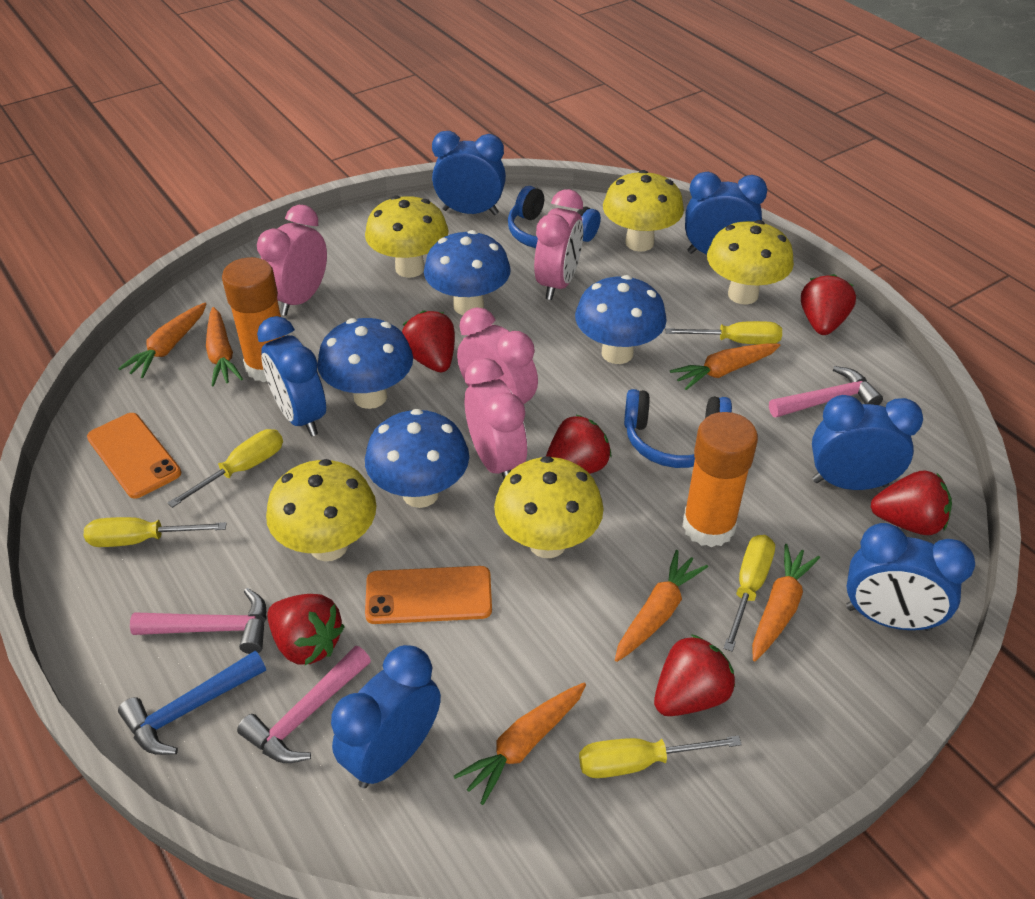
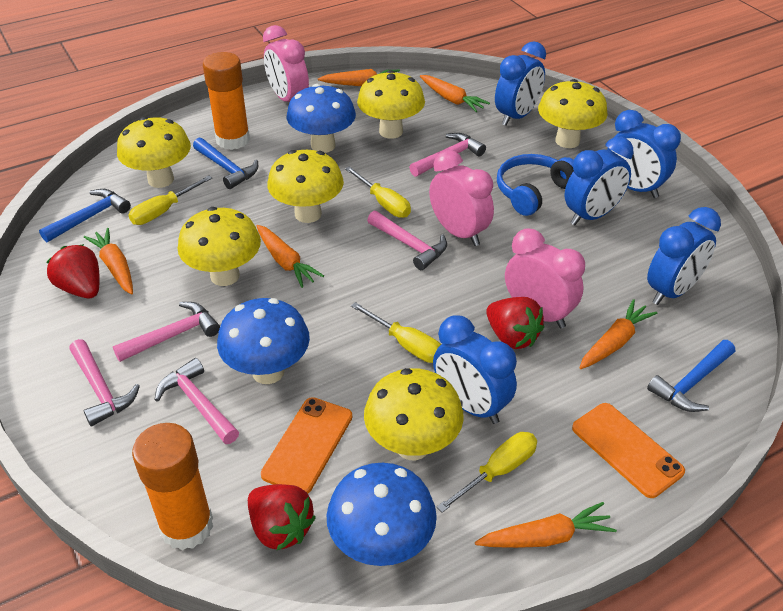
blue clock: [257,316,326,436] [331,645,441,788] [432,131,506,215] [685,172,767,254] [812,395,923,490] [846,523,975,631] = 6 -> [433,315,517,424] [495,41,546,126] [564,137,633,225] [607,110,681,198] [647,207,721,305] = 5
blue hammer: [118,651,266,755] = 1 -> [39,189,131,242] [193,138,258,189] [647,340,735,412] = 3
blue headphones: [508,186,601,248] [624,389,732,468] = 2 -> [497,154,574,216] = 1
blue mushroom: [317,318,413,409] [365,409,469,508] [424,230,511,315] [575,275,667,364] = 4 -> [217,298,310,384] [287,84,356,153] [327,463,437,566] = 3
pink clock: [257,205,327,316] [457,307,538,404] [465,358,527,479] [534,189,583,300] = 4 -> [263,25,309,102] [429,150,494,246] [505,228,585,328] = 3
pink hammer: [130,588,267,654] [237,646,371,763] [769,366,883,417] = 3 -> [69,339,140,426] [113,302,220,362] [155,358,239,444] [367,211,447,270] [409,133,486,177] = 5
red strawberry: [267,594,345,665] [402,310,455,372] [546,414,612,474] [654,634,735,716] [801,274,856,335] [870,470,952,535] = 6 -> [47,244,100,298] [248,484,316,550] [486,297,544,349] = 3
yellow mushroom: [266,459,377,561] [365,195,449,278] [494,456,603,558] [603,170,684,252] [707,220,794,305] = 5 -> [117,117,191,188] [178,207,261,286] [267,150,344,223] [357,70,425,139] [364,368,464,460] [538,79,608,148] = 6
yellow screwdriver: [84,517,227,547] [168,429,283,508] [579,735,742,778] [665,321,782,345] [723,535,775,652] = 5 -> [128,175,212,225] [345,166,411,218] [351,302,441,363] [437,432,537,513] = 4

